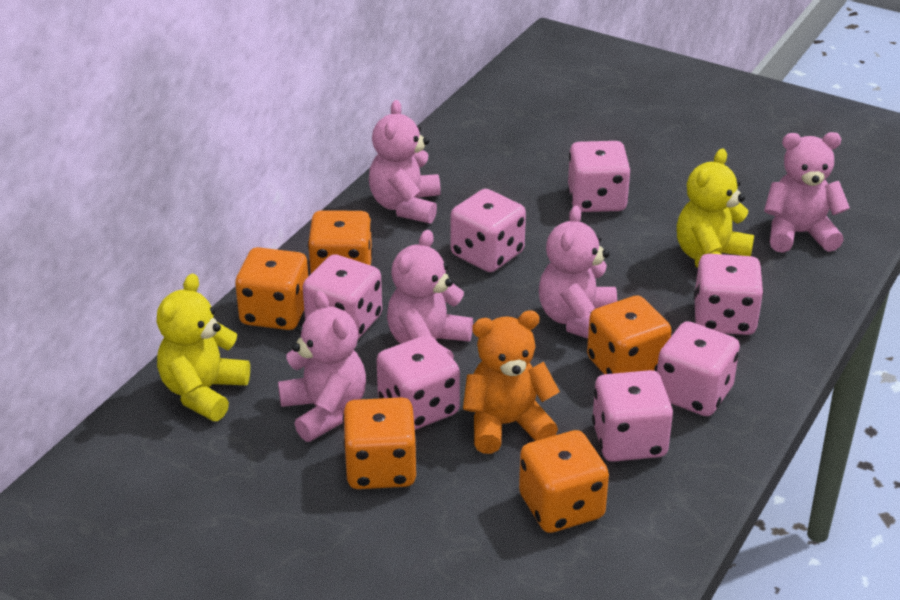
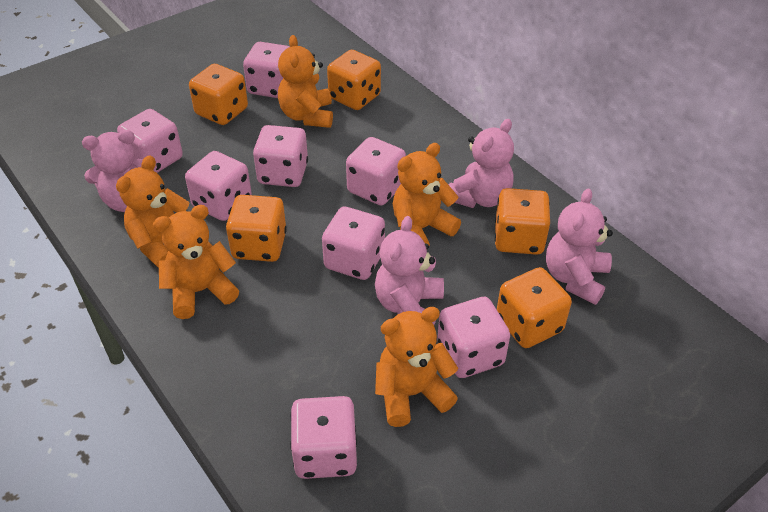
orange teddy bear: [463,310,560,454] = 1 -> [116,155,189,268] [153,205,239,319] [278,35,333,128] [375,307,458,427] [393,143,461,245] = 5
pink dice: [303,254,382,339] [376,335,460,430] [451,189,526,272] [568,141,631,212] [592,370,673,462] [657,321,740,416] [694,254,763,335] = 7 -> [117,109,183,173] [185,151,252,221] [243,42,289,98] [253,125,308,187] [290,396,357,479] [322,207,385,280] [346,137,406,205] [437,297,510,378] = 8
pink teddy bear: [278,291,366,442] [369,100,441,224] [387,230,473,359] [539,206,617,339] [764,132,850,253] = 5 -> [82,130,157,212] [375,216,444,324] [449,119,514,208] [546,189,613,305] = 4
yellow teddy bear: [157,274,250,421] [677,149,754,268] = 2 -> none = 0

